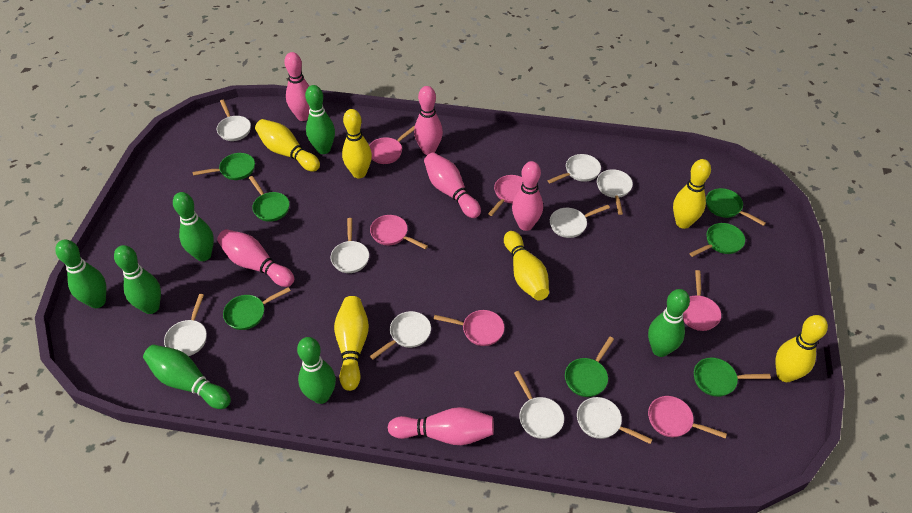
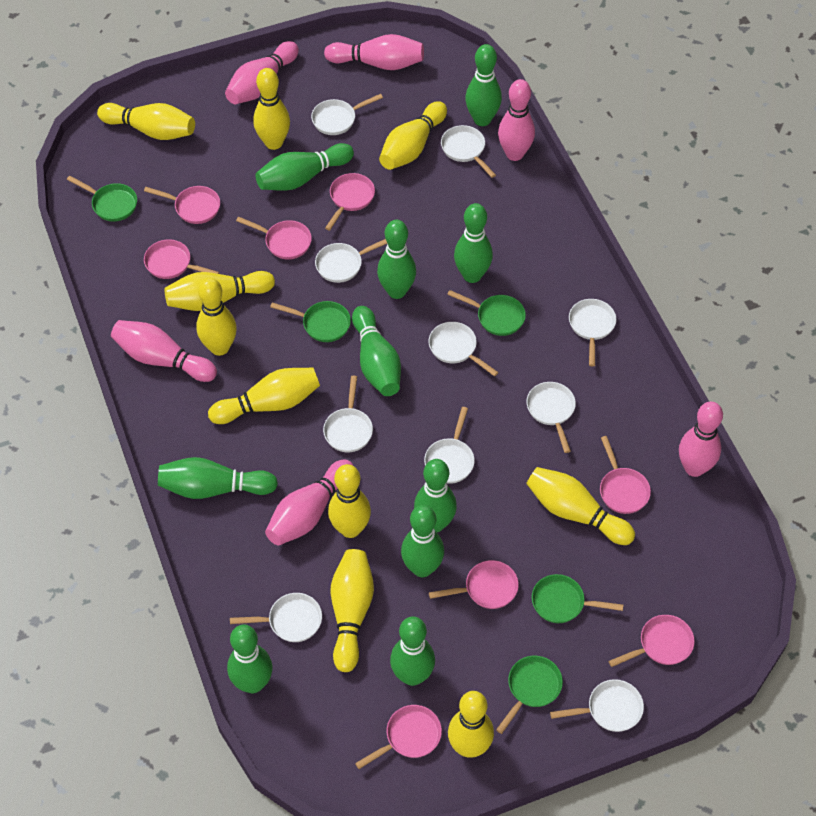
green bowling pin: [55,239,106,308] [114,245,161,314] [143,344,231,409] [173,192,214,261] [297,337,336,404] [305,85,335,154] [648,289,690,357] = 7 -> [158,457,278,499] [227,624,272,693] [255,143,354,191] [352,306,401,396] [377,220,416,299] [390,616,435,686] [401,505,444,577] [414,459,457,532] [454,203,493,283] [465,44,502,126] = 10
green pan: [193,153,255,180] [223,287,291,330] [249,176,290,222] [565,337,614,397] [690,223,745,257] [694,358,771,397] [706,188,766,226] = 7 -> [67,176,137,222] [270,301,351,342] [447,290,526,336] [496,656,563,734] [532,574,623,623] = 5
pink pan: [369,126,415,164] [370,215,428,249] [434,310,504,346] [488,175,523,216] [648,396,727,439] [683,270,721,331] = 6 -> [144,186,220,224] [144,239,219,279] [236,217,312,260] [325,173,375,231] [355,705,442,769] [429,560,519,609] [600,436,651,514] [609,615,695,667] = 8
white pan: [164,294,207,356] [217,100,251,141] [330,218,369,273] [370,311,431,359] [514,371,564,439] [547,154,601,184] [550,205,610,238] [577,397,653,444] [597,169,633,215] = 9 -> [230,593,322,642] [311,94,383,135] [315,239,387,283] [323,376,373,452] [424,407,475,484] [429,322,498,376] [441,125,496,178] [526,382,576,453] [550,679,644,732] [569,299,616,366] = 10
yellow bowling pin: [255,119,320,172] [334,296,369,391] [342,109,372,178] [504,231,549,301] [673,159,711,229] [775,315,828,382] = 6 -> [97,103,195,140] [165,271,275,311] [196,277,237,356] [208,368,320,424] [253,68,290,150] [328,464,371,538] [331,549,374,672] [379,101,447,170] [448,691,494,758] [526,467,635,545] = 10

